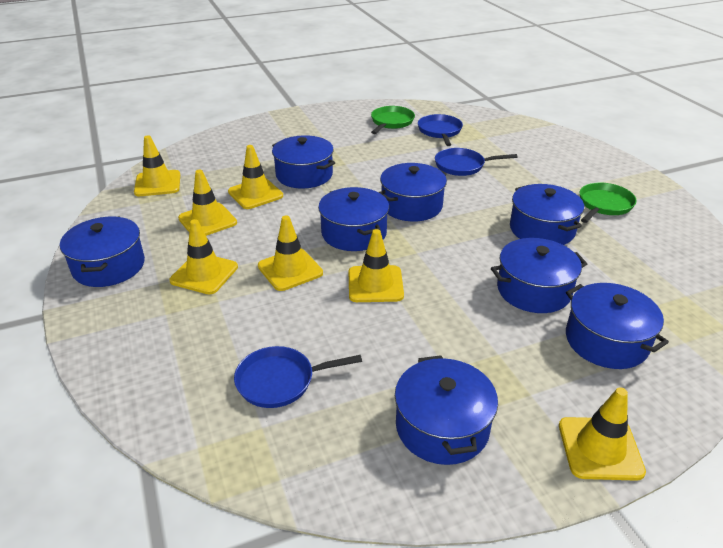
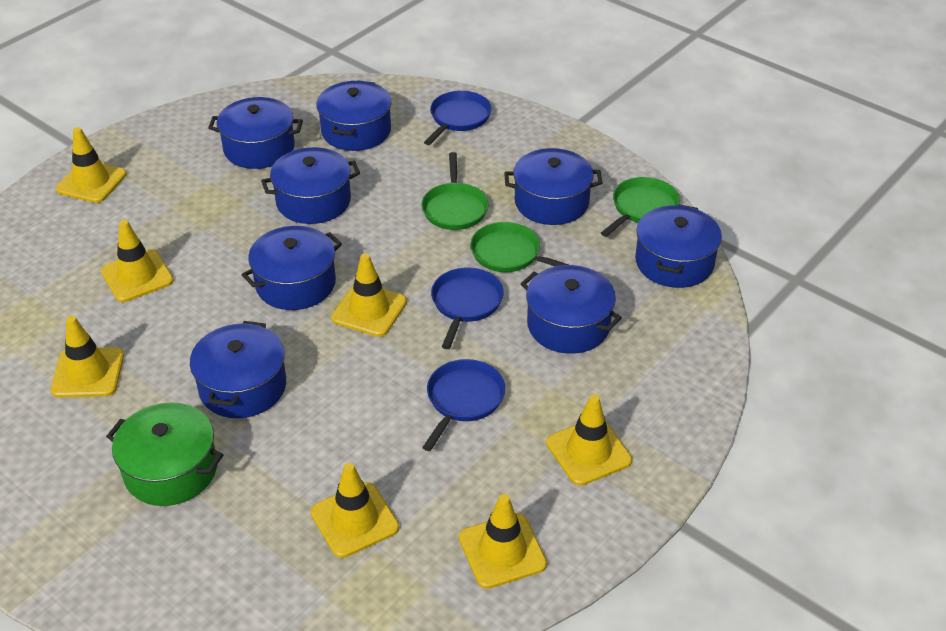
green pan: [371,106,415,134] [580,182,637,223] = 2 -> [421,152,488,230] [470,222,568,272] [601,177,680,237] = 3
green pot: none = 0 -> [106,402,223,506] = 1

